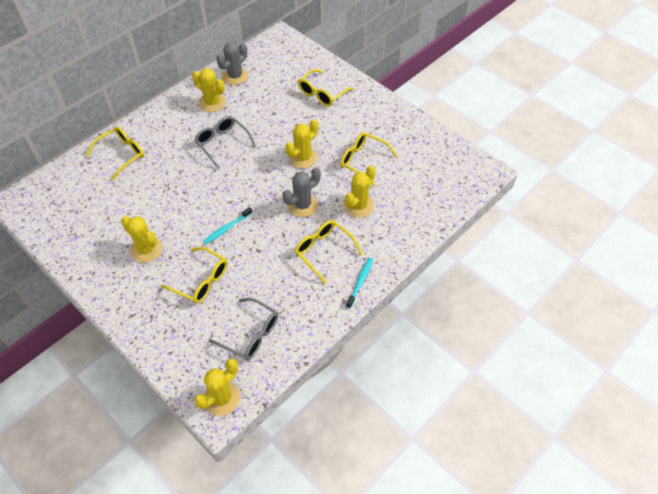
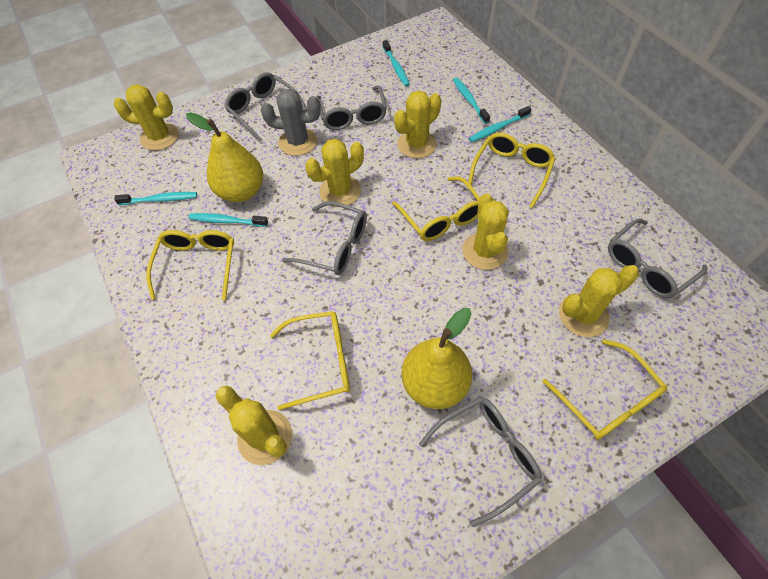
grey cactus: [216,42,248,85] [282,168,321,217] = 2 -> [261,89,321,156] = 1
grey glasses: [195,116,256,169] [209,298,278,360] = 2 -> [224,72,307,142] [282,201,367,275] [316,85,387,130] [419,397,542,527] [608,219,707,298] = 5
turquoise toothbrush: [203,207,252,244] [346,258,373,308] = 2 -> [114,192,197,205] [189,213,268,227] [383,40,410,87] [453,78,490,124] [469,106,532,142] = 5
yellow cactus: [121,216,162,263] [192,68,226,112] [194,359,240,416] [285,119,318,168] [344,166,376,218] = 5 -> [114,84,179,150] [215,386,292,465] [305,139,364,207] [394,90,441,158] [462,193,509,270] [559,265,639,337] = 6
yellow pear: none = 0 -> [186,112,263,202] [402,308,472,409] = 2

